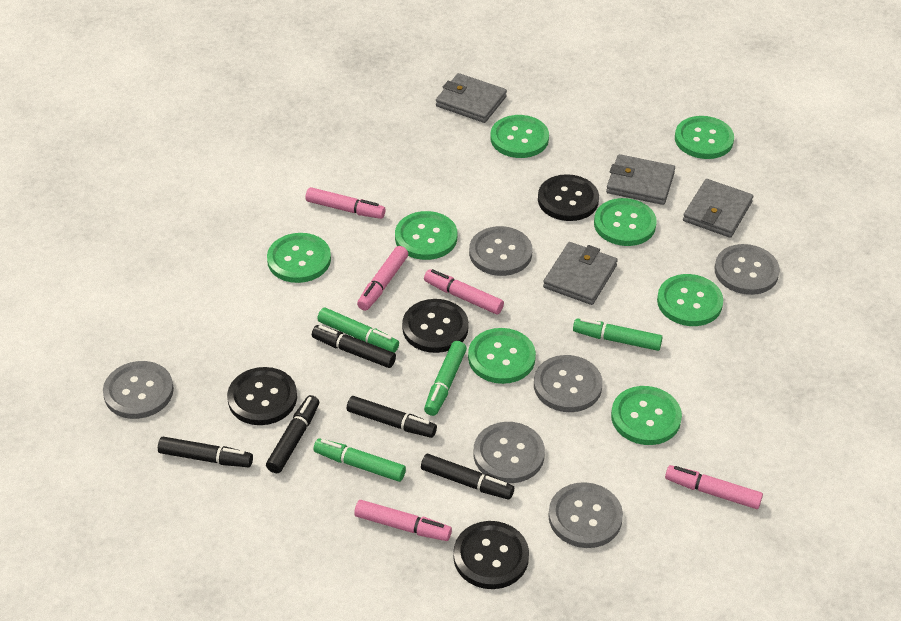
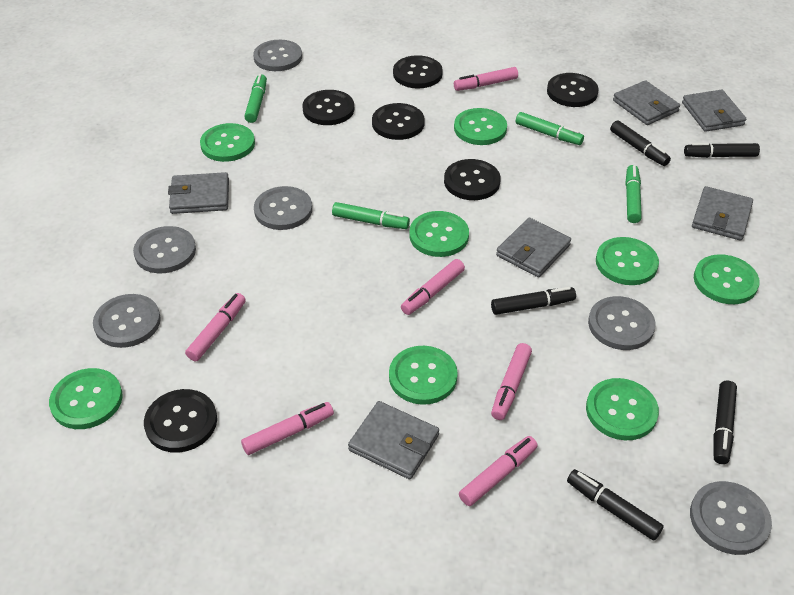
black button: [227,367,297,425] [402,299,469,353] [453,521,529,589] [538,174,599,221] = 4 -> [144,389,217,453] [302,90,354,125] [372,103,425,140] [393,55,443,89] [444,159,501,200] [547,73,599,107] = 6
grey wallet: [436,73,507,123] [543,242,617,305] [606,154,675,205] [683,179,753,238] = 4 -> [168,172,229,214] [348,401,439,479] [496,217,571,277] [613,80,680,125] [682,90,746,132] [692,186,753,241] = 6
pink marker: [306,187,385,219] [354,500,452,541] [357,246,408,311] [424,269,504,315] [665,465,763,509] = 5 -> [185,293,246,361] [241,402,334,455] [401,259,465,315] [454,67,518,91] [459,436,538,506] [491,343,532,420] = 6

